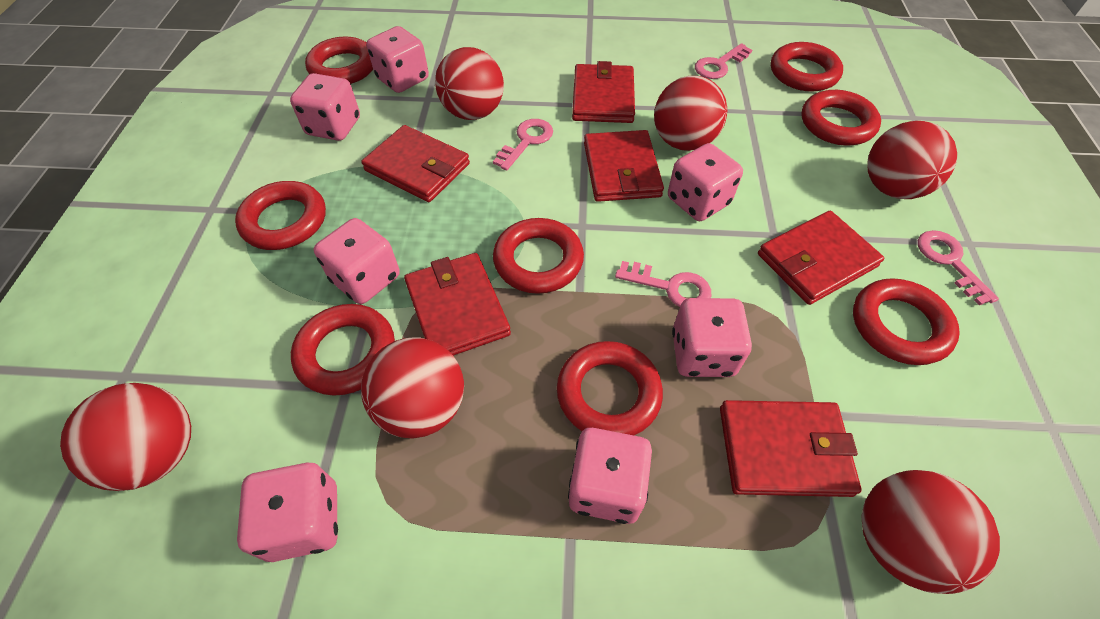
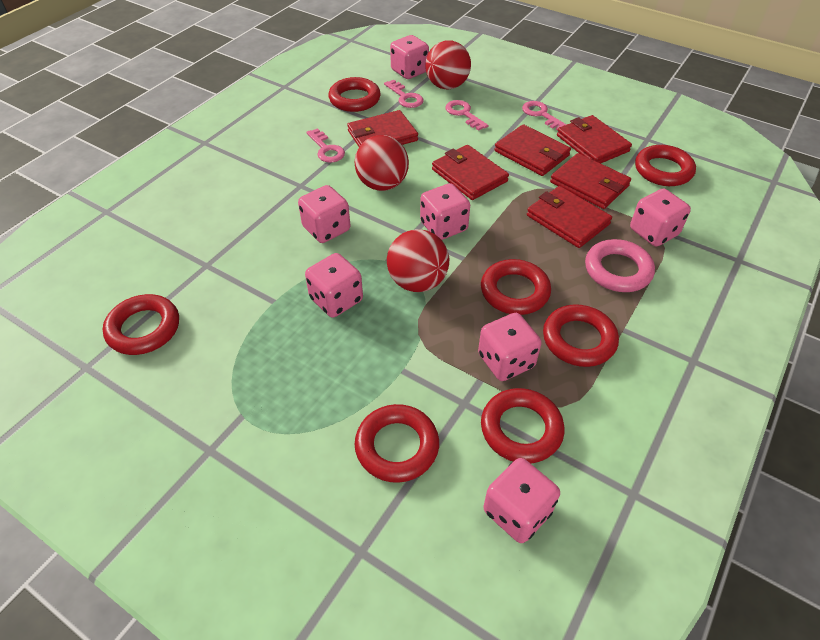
pink ring: none = 0 -> [585,239,655,292] = 1
red ball: [60,383,191,491] [361,337,464,439] [435,47,504,120] [654,76,727,151] [861,470,1000,594] [867,121,957,199] = 6 -> [355,135,409,191] [387,229,449,292] [425,40,471,90] = 3
red ring: [235,181,326,250] [291,304,395,396] [305,37,373,84] [493,218,584,294] [557,341,663,435] [771,42,843,92] [801,90,881,146] [853,278,960,365] = 8 -> [103,294,179,355] [328,77,381,112] [355,404,439,483] [481,259,551,315] [481,388,564,463] [543,304,619,367] [635,145,696,186] = 7

